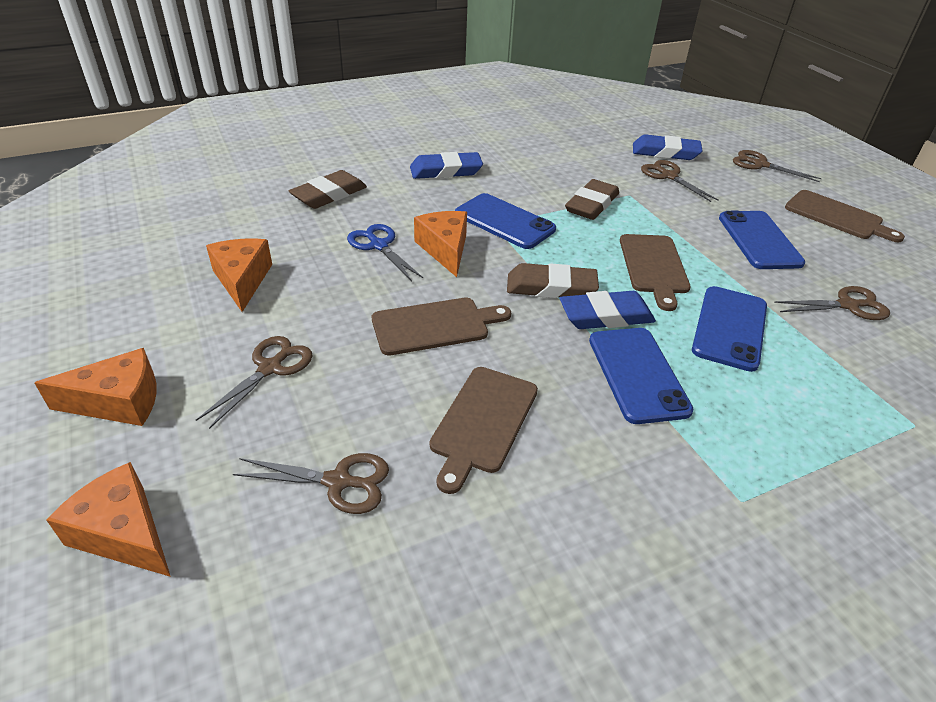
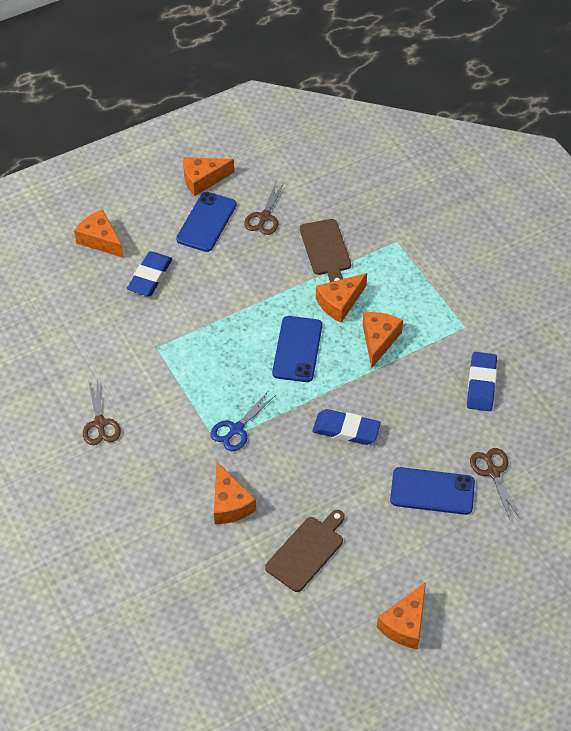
blue phone: [455,193,556,249] [589,328,694,424] [692,286,767,372] [719,211,805,269] = 4 -> [176,192,236,252] [272,316,322,382] [390,467,475,515] = 3
brown cutting board: [372,298,511,355] [430,367,538,494] [620,234,691,311] [785,190,905,243] = 4 -> [265,510,345,592] [300,219,351,282] = 2
brown eraser: [289,170,367,209] [507,263,599,298] [565,179,619,220] = 3 -> none = 0
brown scissors: [196,336,313,429] [233,453,389,514] [641,160,719,202] [733,150,822,182] [774,286,890,320] = 5 -> [83,377,121,445] [244,182,285,235] [470,448,519,519] = 3
orange cheese: [35,348,157,426] [47,462,171,577] [206,238,272,312] [414,211,467,277] = 4 -> [74,209,124,258] [183,157,234,196] [214,462,256,524] [316,273,367,323] [363,312,403,369] [377,582,426,649] = 6

